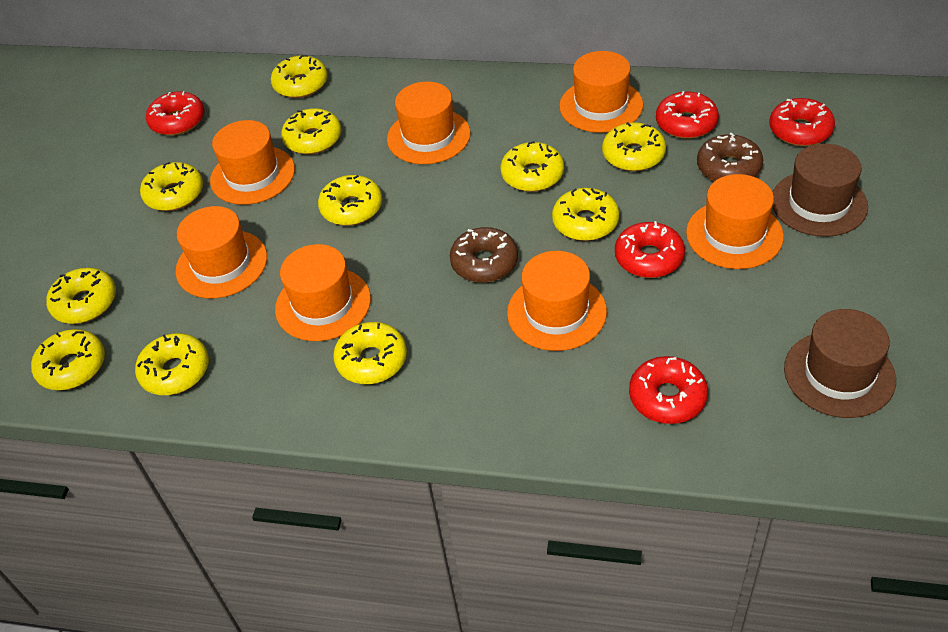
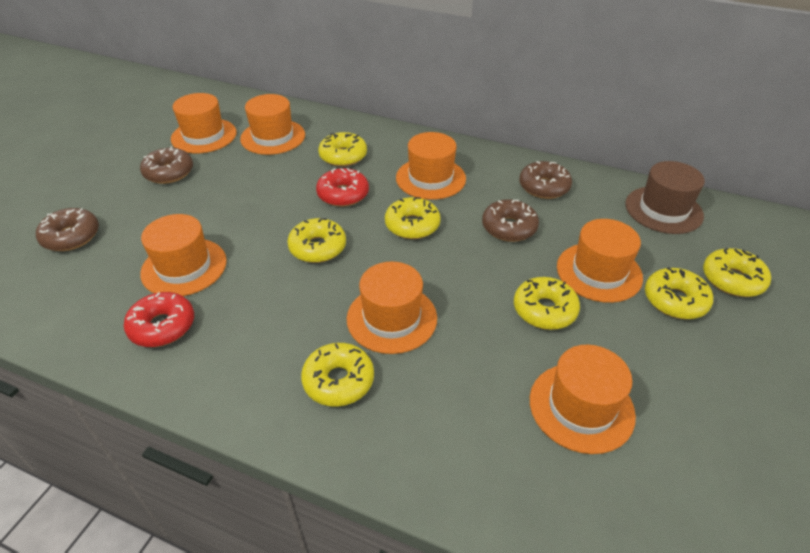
brown donut: [450,227,518,283] [697,133,763,181] = 2 -> [36,208,99,251] [140,146,193,184] [482,199,539,242] [519,161,572,199] = 4
brown hat: [773,144,868,237] [784,309,896,418] = 2 -> [625,161,705,234] = 1
red donut: [146,91,205,136] [615,221,685,278] [629,356,708,424] [656,91,719,139] [769,98,835,146] = 5 -> [124,292,194,347] [316,168,369,207] = 2
yellow donut: [31,329,105,390] [46,268,116,324] [135,333,209,395] [140,162,203,211] [271,55,328,98] [281,108,341,154] [318,175,382,226] [333,322,407,384] [500,141,564,192] [552,188,619,241] [602,122,666,171] = 11 -> [287,218,346,263] [301,343,374,407] [318,132,367,167] [385,197,441,239] [514,277,580,330] [645,267,713,319] [703,248,771,297] = 7

